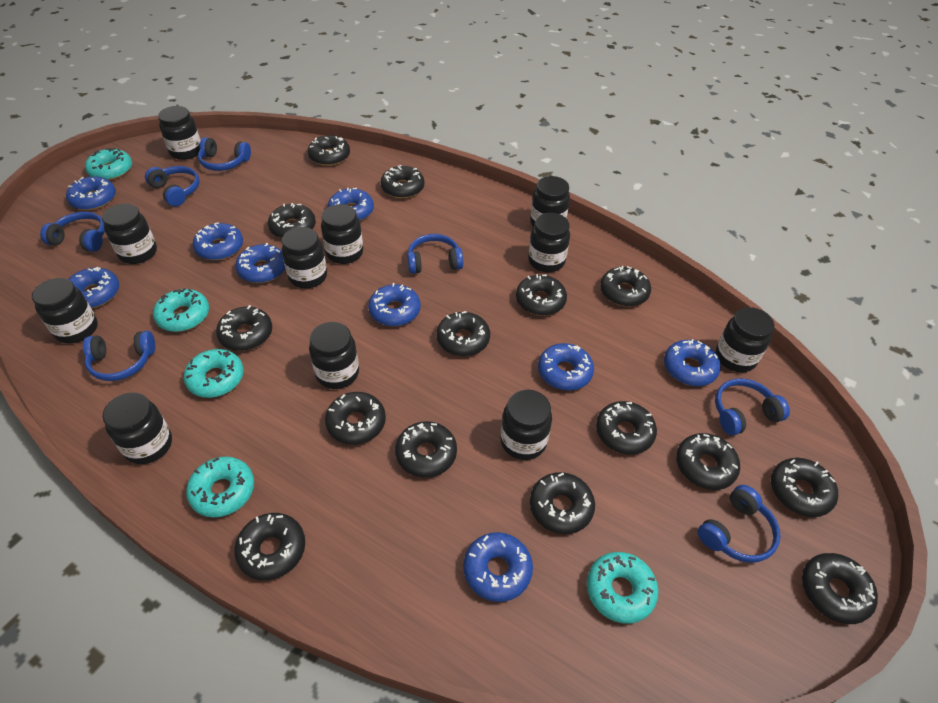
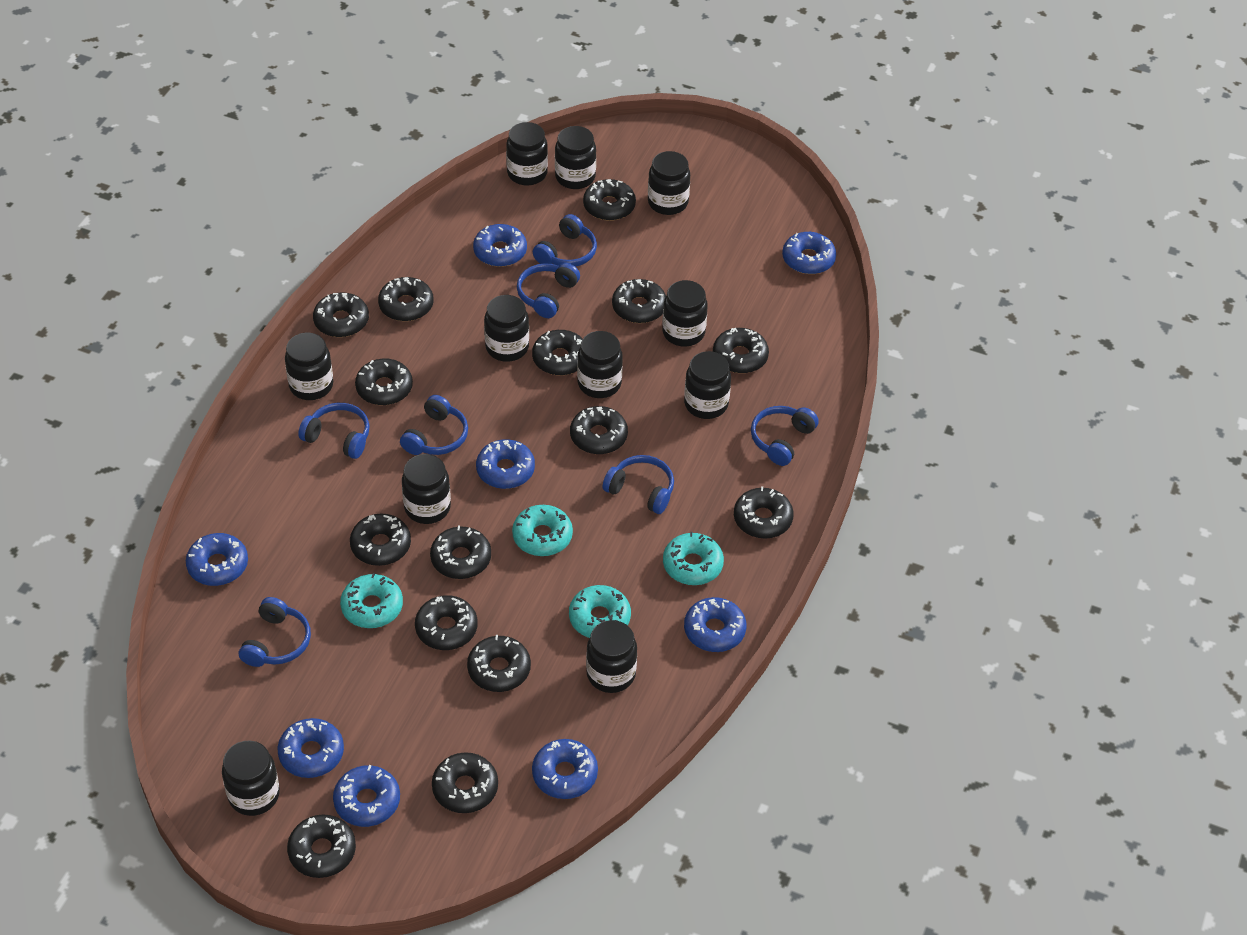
blue donut: [66,176,116,210] [68,267,119,308] [192,222,243,260] [235,243,285,283] [328,188,374,221] [368,283,421,326] [463,532,533,602] [538,343,594,391] [664,339,721,386] = 9 -> [186,533,248,586] [278,718,344,778] [333,765,400,827] [473,224,527,267] [476,439,535,489] [532,739,598,799] [684,597,746,652] [782,232,836,274] = 8
turquoise donut: [85,148,132,180] [153,288,209,332] [184,349,244,398] [186,457,254,518] [587,552,658,624] = 5 -> [340,573,403,628] [512,505,573,556] [569,585,631,638] [663,532,724,585] = 4

